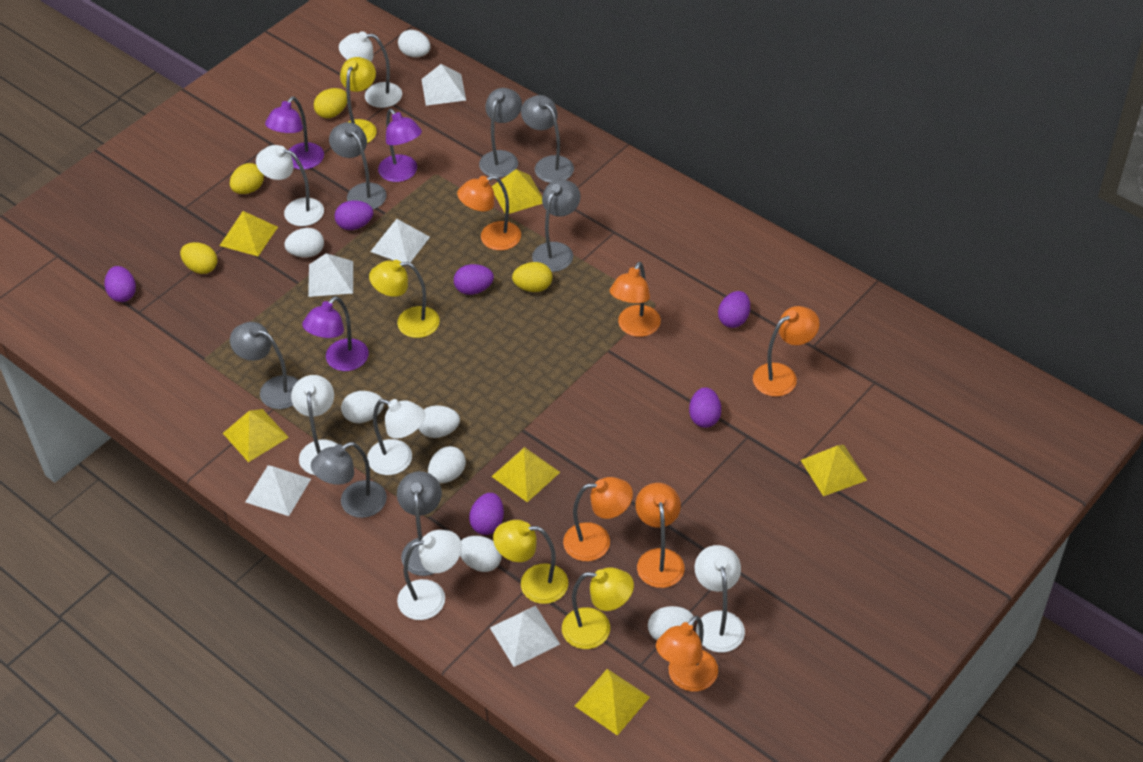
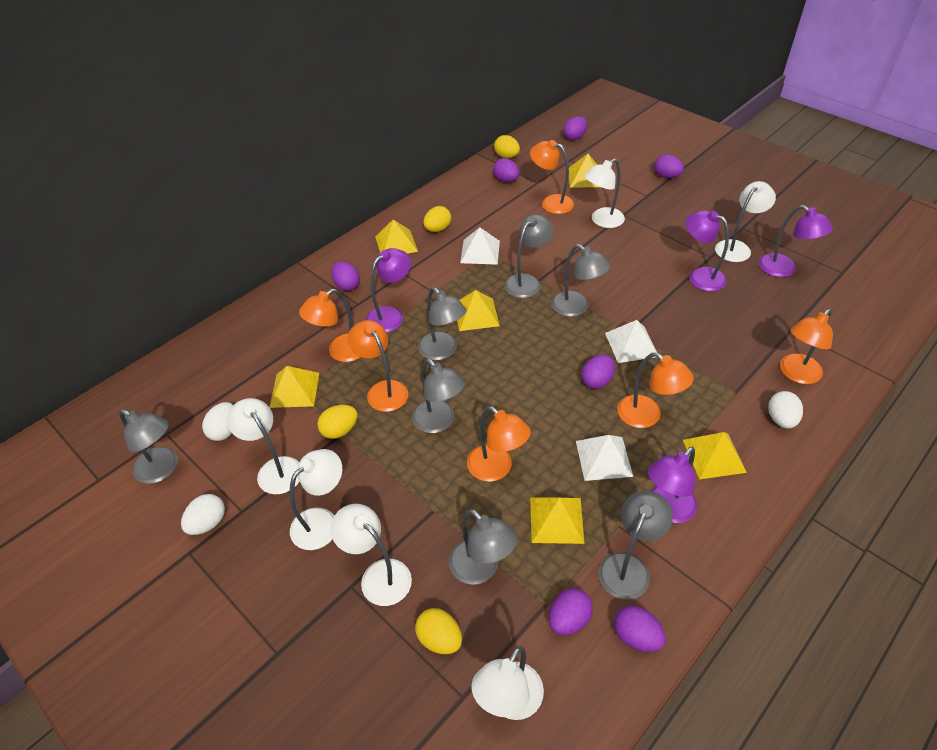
purple egg: [105,266,136,302] [335,200,373,230] [454,264,494,295] [469,493,504,535] [689,387,721,428] [718,291,750,328] = 6 -> [331,261,360,291] [493,158,519,182] [549,588,593,635] [563,116,587,140] [581,355,615,389] [614,606,666,652] [654,154,684,178] = 7
purple lamp: [265,97,324,170] [302,296,369,371] [378,109,422,182] = 3 -> [366,248,411,332] [648,447,697,523] [686,210,729,292] [759,205,833,277] = 4
white egg: [284,228,324,258] [341,391,384,423] [398,30,431,57] [418,405,460,438] [428,446,466,483] [460,536,501,572] [648,606,694,640] = 7 -> [181,494,225,535] [202,402,233,441] [768,391,803,429] = 3
white pyramid: [245,465,311,516] [308,253,353,297] [370,219,430,263] [421,64,466,106] [490,606,560,667] = 5 -> [460,227,500,265] [576,435,633,481] [605,320,657,363] = 3
yellow lamp: [340,57,377,143] [369,260,440,338] [493,520,568,604] [562,567,634,649] = 4 -> none = 0

